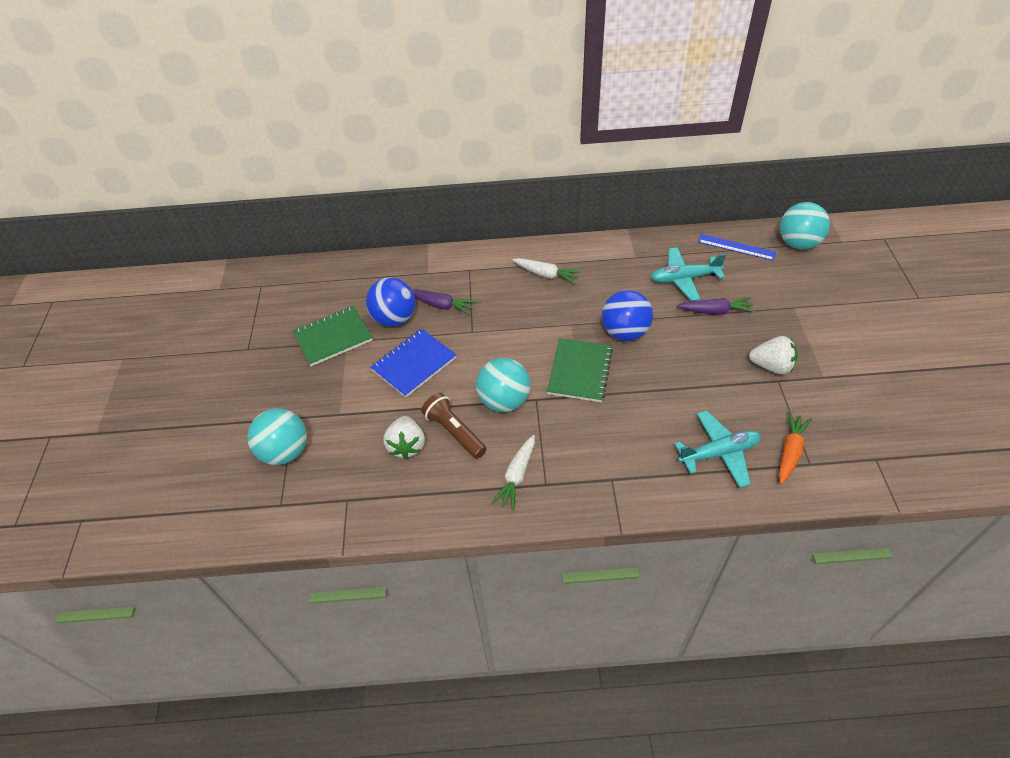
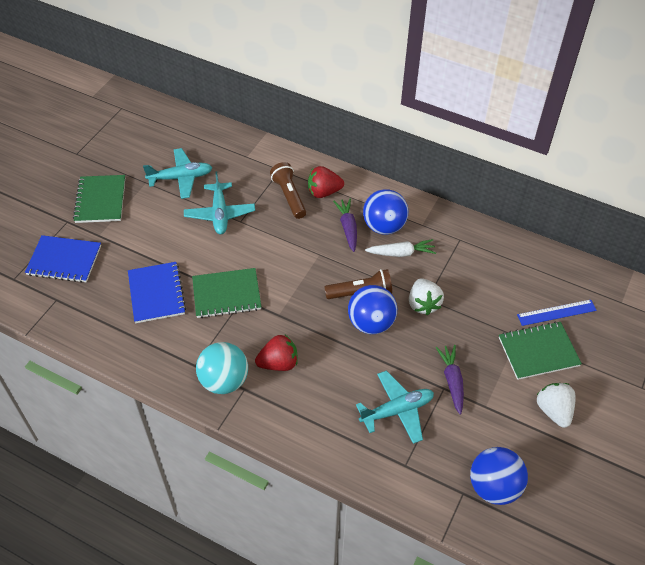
blue ball: [366,277,415,327] [602,290,653,341] = 2 -> [348,285,397,334] [363,189,408,235] [470,447,528,505] = 3
blue notebook: [370,329,457,398] = 1 -> [25,235,101,283] [128,262,186,323] = 2
brown flashlight: [421,393,486,459] = 1 -> [270,162,306,219] [325,269,392,299] = 2
green notebook: [292,306,373,366] [547,338,613,402] = 2 -> [73,175,125,223] [192,268,261,318] [499,321,582,380] = 3
orange carrot: [779,412,812,484] = 1 -> none = 0
red strawberry: none = 0 -> [255,335,298,371] [308,166,344,198] = 2
turquoise ball: [247,408,307,465] [476,358,530,412] [780,202,830,250] = 3 -> [196,342,248,394] = 1
turquoise plane: [651,247,726,301] [674,410,761,488] = 2 -> [143,148,212,199] [184,171,255,234] [356,370,434,444] = 3
white carrot: [491,435,535,511] [513,258,581,284] = 2 -> [365,239,436,257] = 1

